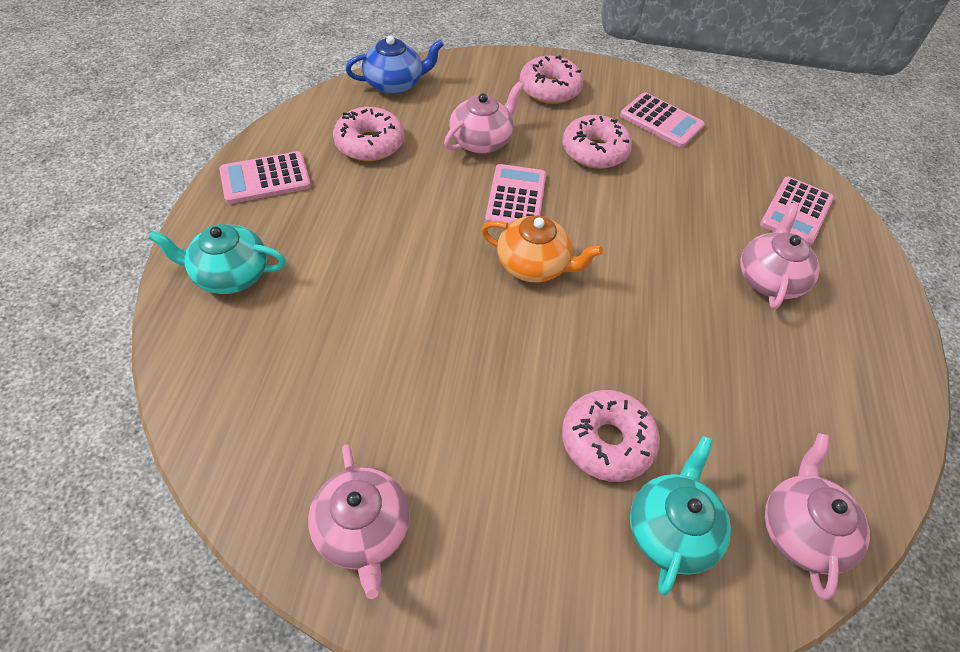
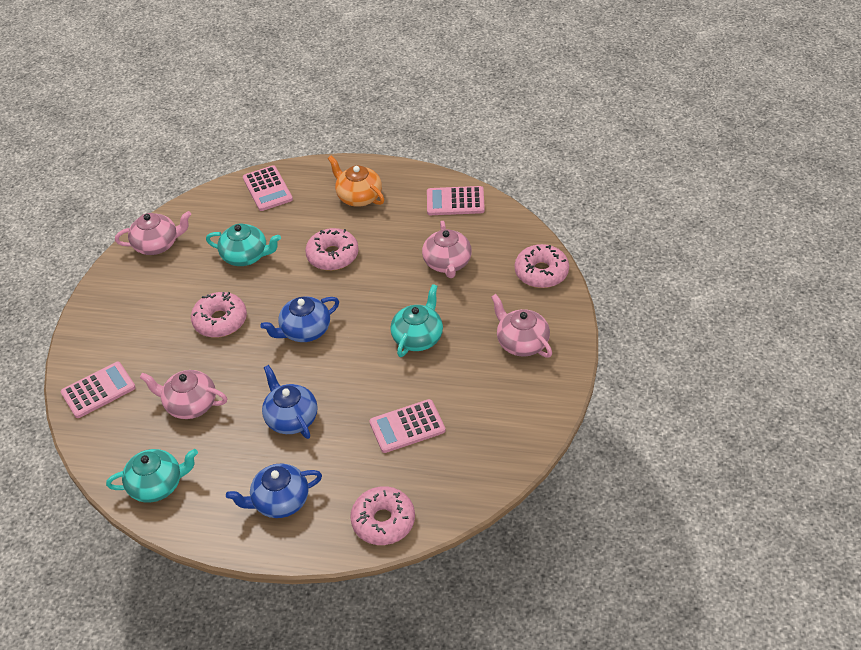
blue teapot: [346,36,444,94] = 1 -> [226,464,322,518] [260,296,339,342] [262,365,318,439] = 3
turquoise teapot: [148,224,286,294] [630,436,731,595] = 2 -> [106,449,198,503] [206,224,281,266] [390,284,443,357] = 3

